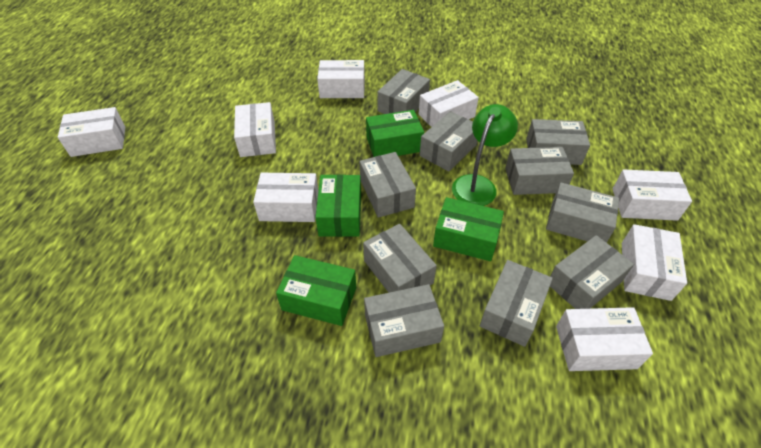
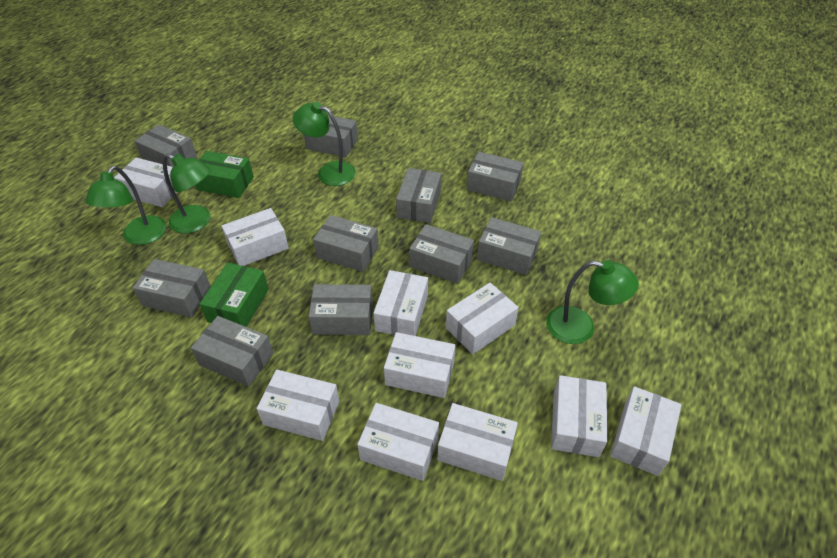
green box: [276,255,356,326] [315,175,361,237] [366,110,424,157] [433,197,504,261] = 4 -> [195,151,254,198] [200,263,269,327] = 2
green lamp: [452,104,518,206] = 1 -> [85,166,166,245] [163,154,210,234] [293,102,356,186] [546,260,639,344] = 4
white box: [58,107,125,157] [234,102,276,157] [253,173,318,222] [317,60,365,98] [419,80,479,127] [556,307,653,371] [613,169,692,221] [622,224,687,301] = 8 -> [114,157,177,207] [222,208,289,266] [256,370,339,441] [357,403,439,481] [373,270,428,336] [384,332,456,398] [437,403,518,481] [446,283,519,354] [551,375,607,457] [610,386,682,476] = 10

